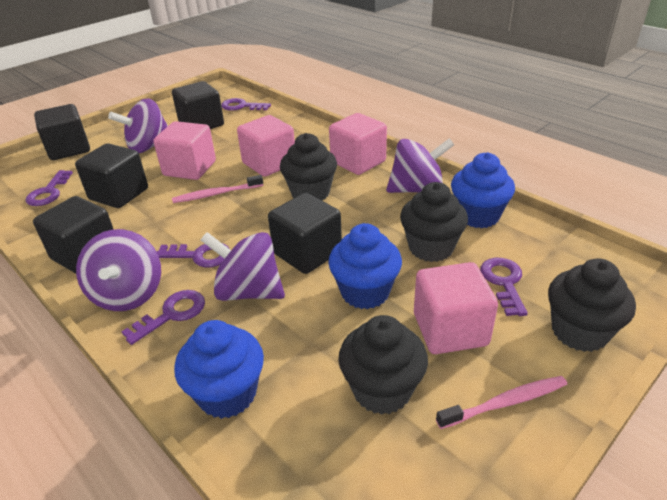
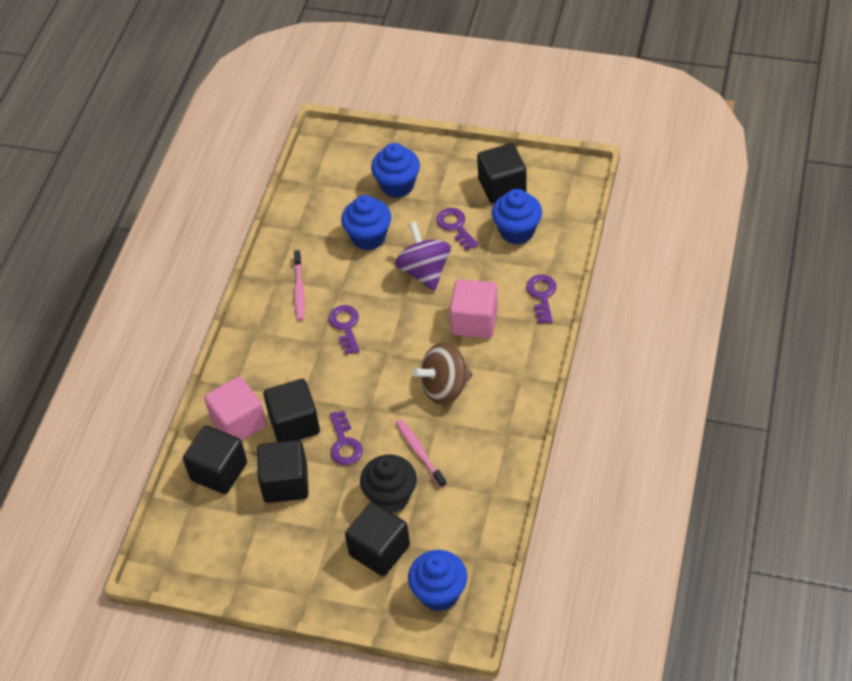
black cupcake: [280,133,337,201] [338,315,428,415] [400,182,468,262] [548,258,636,352] = 4 -> [360,455,417,513] = 1
blue cupcake: [174,320,264,419] [328,223,402,309] [451,152,515,228] = 3 -> [341,195,391,250] [371,143,420,198] [408,550,467,611] [492,189,542,245] = 4
brown spinning top: none = 0 -> [413,342,472,405] = 1
pink cube: [153,121,216,180] [237,115,295,177] [329,113,387,175] [414,262,498,354] = 4 -> [204,376,267,441] [450,279,498,338] = 2
purple key: [25,170,73,206] [121,290,205,345] [156,243,229,267] [221,98,271,111] [480,258,528,316] = 5 -> [328,305,359,355] [330,411,363,465] [436,208,478,251] [526,274,557,323] = 4
purple spinning top: [76,229,161,311] [108,99,168,153] [201,232,285,301] [386,138,454,193] = 4 -> [395,221,451,291] = 1

